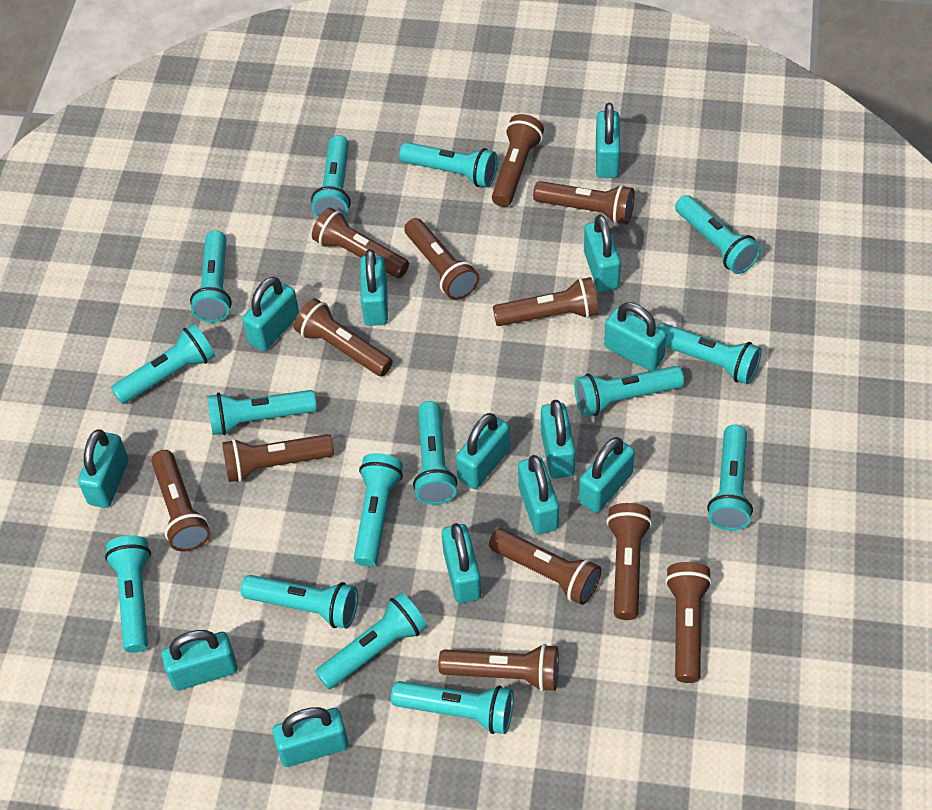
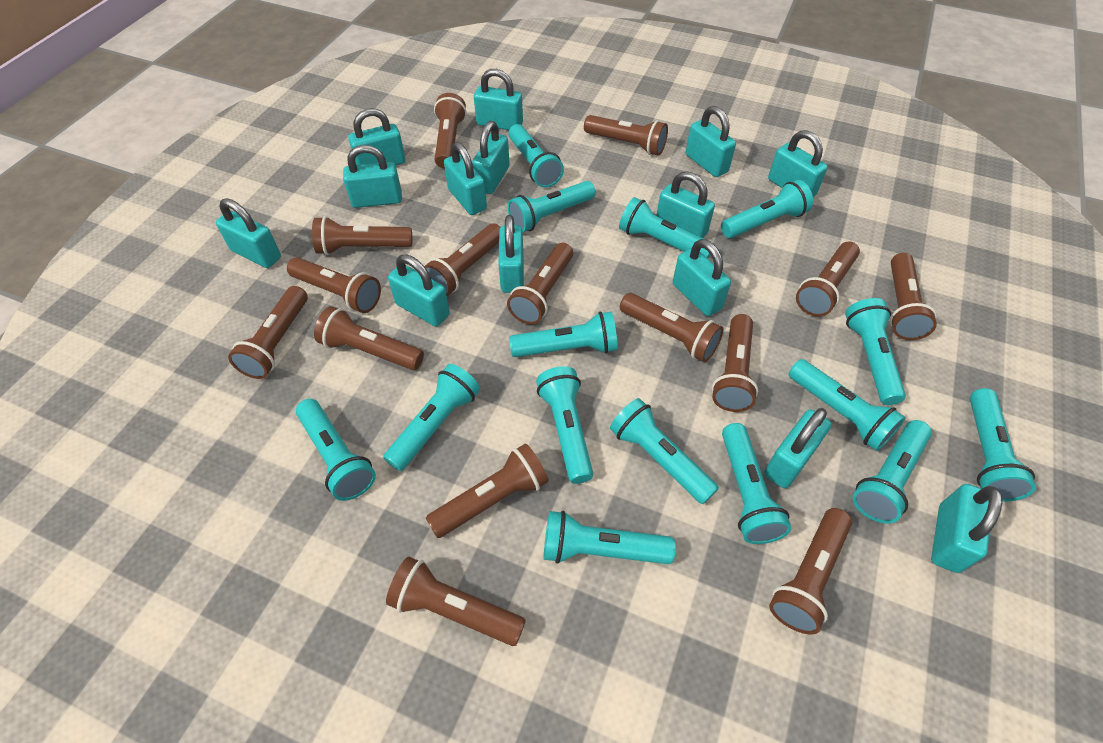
brown flashlight: [151,450,210,552] [222,434,334,482] [294,298,393,376] [312,208,409,278] [404,218,479,300] [438,644,559,692] [489,528,601,605] [492,114,544,207] [493,277,599,326] [533,181,635,225] [606,503,652,620] [665,562,712,683] = 12 -> [228,286,308,379] [287,257,381,313] [312,216,412,255] [314,306,424,370] [386,557,526,646] [425,223,500,296] [426,444,549,538] [434,93,466,168] [507,243,573,324] [584,115,668,156] [620,293,724,362] [712,314,758,412] [769,508,852,635] [796,241,860,317] [890,253,937,340] = 15
turquoise padlock: [78,429,129,508] [161,630,238,691] [242,277,299,351] [272,707,348,767] [360,249,388,326] [442,523,481,604] [456,413,510,489] [518,455,559,534] [541,400,576,479] [579,437,635,513] [584,215,621,291] [596,103,620,178] [604,302,667,371] = 13 -> [216,198,281,268] [343,145,402,208] [348,108,405,165] [388,254,450,326] [444,142,487,215] [472,121,510,194] [474,69,523,130] [498,215,524,293] [656,172,715,238] [673,239,731,316] [686,106,736,177] [765,408,832,488] [768,130,828,197] [931,484,1002,573] = 14

